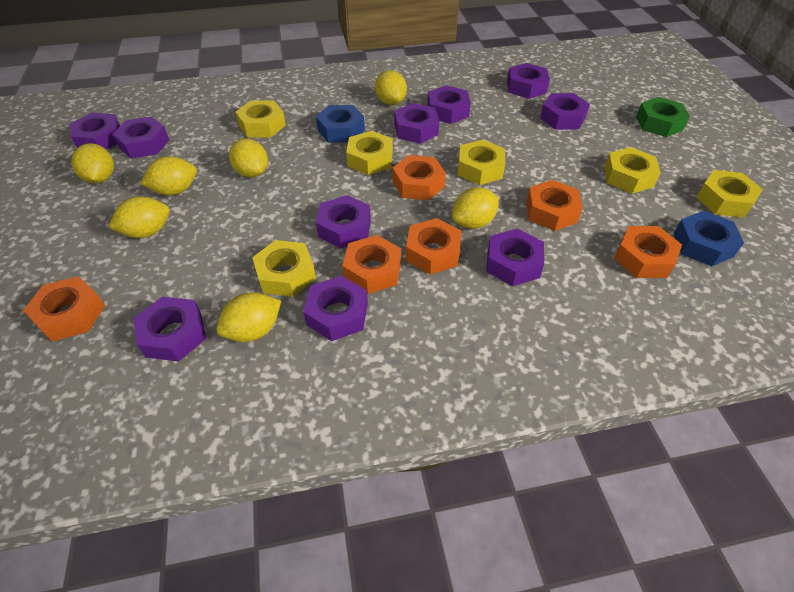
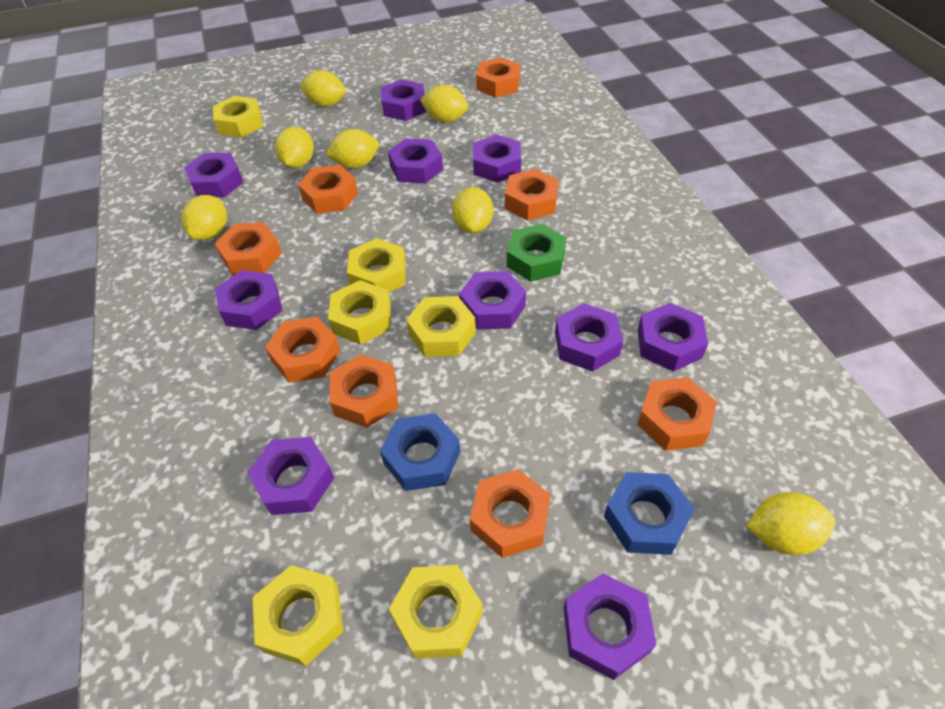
orange nut: [23,276,105,341] [342,235,401,294] [393,155,446,201] [406,218,461,275] [526,180,583,231] [614,226,682,278] = 6 -> [215,222,282,276] [265,317,340,383] [298,165,358,214] [330,354,398,428] [470,469,551,558] [476,58,520,98] [505,169,559,221] [637,377,717,451] = 8

